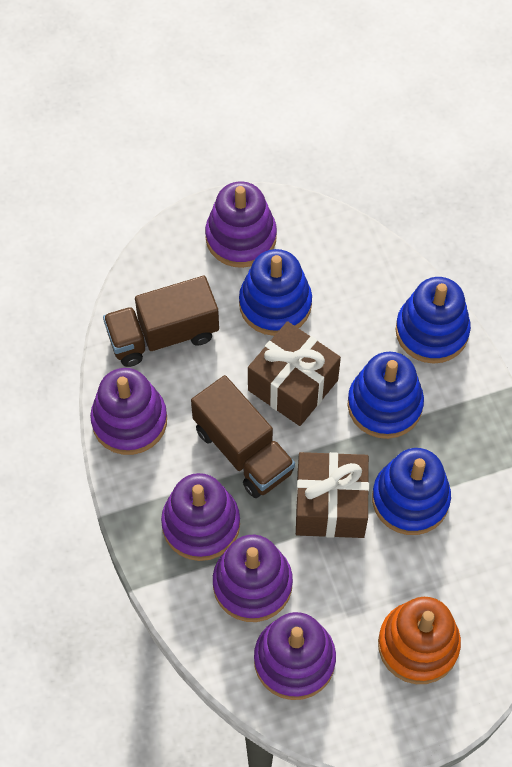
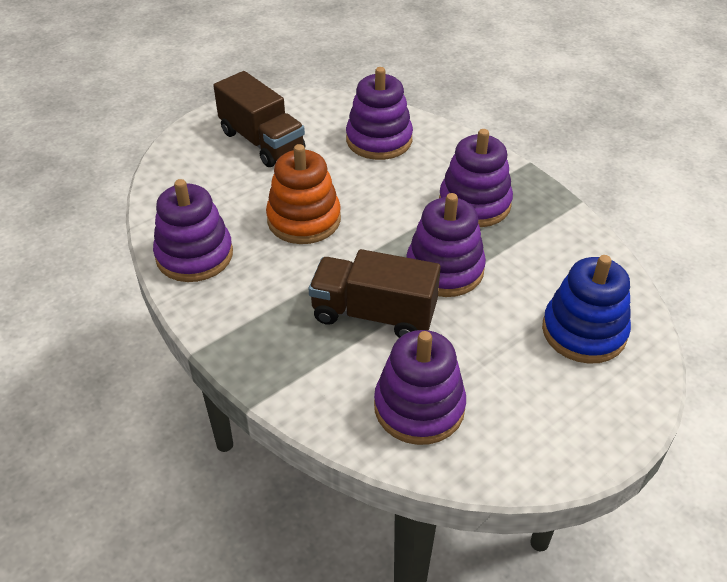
blue stacking toy: [239,249,312,336] [347,352,424,439] [372,448,451,535] [396,277,471,364] = 4 -> [542,255,631,364] = 1
brown gift: [248,321,341,426] [296,452,369,538] = 2 -> none = 0

